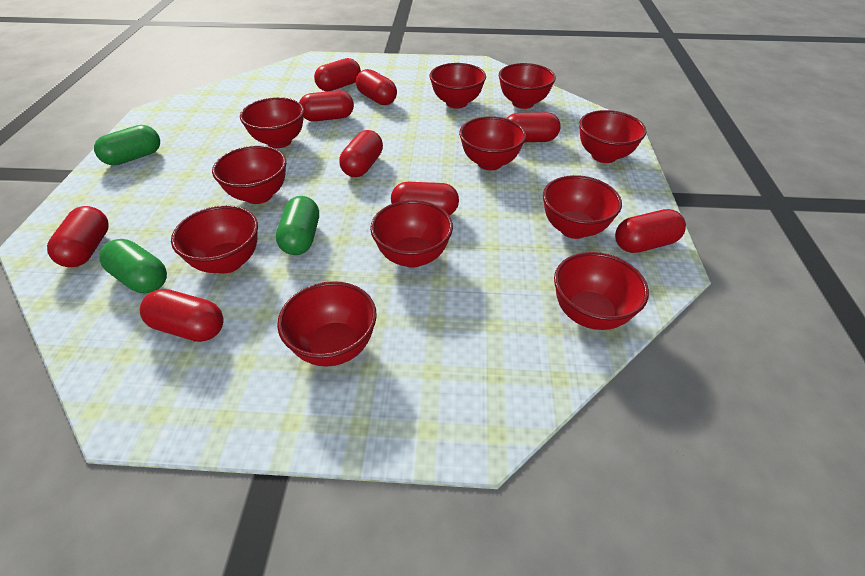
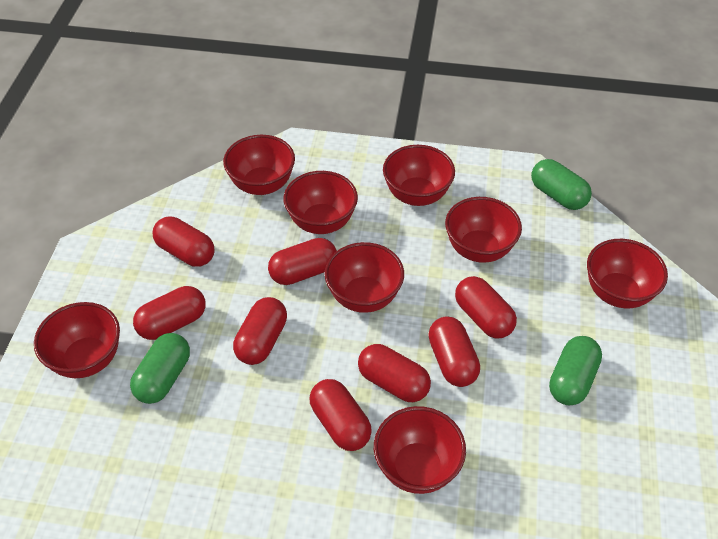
red bowl: [171,205,258,274] [212,146,286,204] [240,97,304,148] [277,281,377,366] [370,200,453,268] [430,63,486,109] [459,116,526,170] [499,63,556,109] [543,175,622,239] [554,252,649,330] [579,110,647,163] = 11 -> [34,302,120,378] [223,135,295,195] [284,171,358,234] [325,242,404,313] [374,406,466,494] [383,145,455,206] [445,197,522,263] [587,239,668,309] = 8
red capsule: [47,206,109,267] [140,289,223,342] [299,90,354,121] [314,58,361,91] [339,130,383,177] [356,69,397,105] [391,182,459,215] [506,112,561,142] [615,209,686,253] = 9 -> [133,286,206,340] [153,217,215,267] [233,297,287,365] [268,238,337,285] [310,379,372,451] [358,344,431,402] [428,316,480,387] [455,276,517,338] = 8

